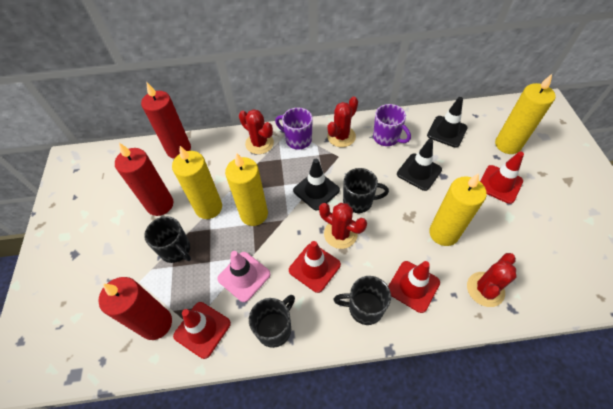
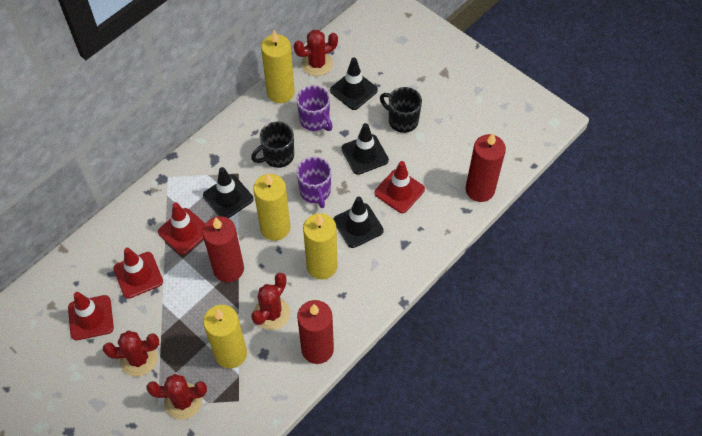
black mug: [144,216,191,263] [249,295,295,348] [333,276,391,325] [343,168,389,213] = 4 -> [251,122,294,168] [380,87,422,133] = 2
black traffic cone: [293,159,340,211] [397,139,442,191] [427,97,468,148] = 3 -> [203,167,254,218] [330,58,378,110] [334,196,384,248] [341,123,389,175] = 4
pink traffic cone: [217,251,270,302] = 1 -> none = 0

